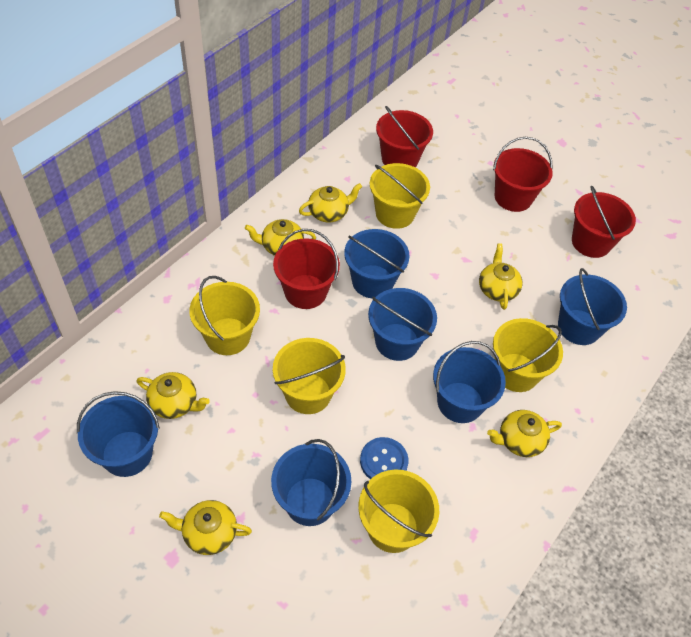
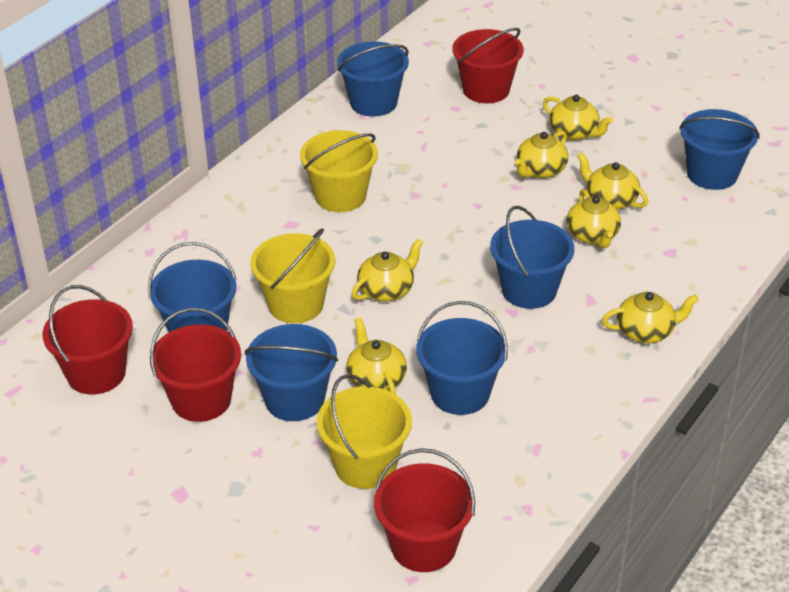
blue button: [360,437,408,479] = 1 -> none = 0
yellow bucket: [189,276,260,355] [273,338,346,414] [358,470,439,553] [370,163,430,229] [493,318,563,392] = 5 -> [250,228,335,323] [300,130,378,212] [317,374,412,489] = 3
yellow teapot: [137,372,210,419] [159,500,252,555] [245,219,316,256] [299,183,362,222] [479,244,523,310] [487,410,562,457] = 6 -> [346,317,407,394] [352,239,423,301] [515,131,568,178] [543,95,613,140] [567,189,621,248] [577,152,648,210] [602,292,699,343] = 7

